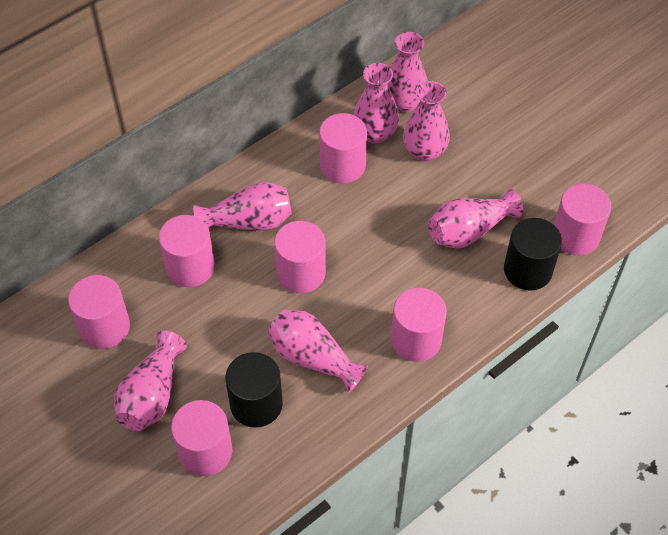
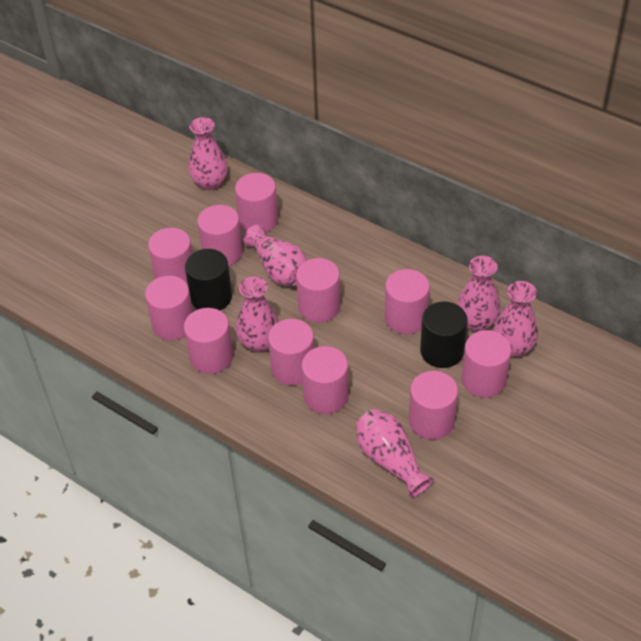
pink cylinder: [68,275,130,349] [159,215,215,287] [171,400,232,476] [274,221,326,293] [319,113,367,183] [391,288,447,362] [554,184,611,255] = 7 -> [145,276,193,340] [148,228,193,285] [184,308,233,374] [197,205,243,266] [235,173,278,233] [268,319,314,385] [296,258,340,323] [302,346,349,414] [385,269,430,334] [409,371,458,440] [462,330,511,398] = 11
pink vase: [114,331,187,431] [193,182,292,231] [268,310,368,393] [353,63,399,144] [387,32,428,113] [403,81,450,162] [428,189,523,248] = 7 -> [188,117,228,190] [236,277,279,352] [243,225,307,286] [356,409,434,498] [457,256,500,332] [493,281,538,357] = 6

